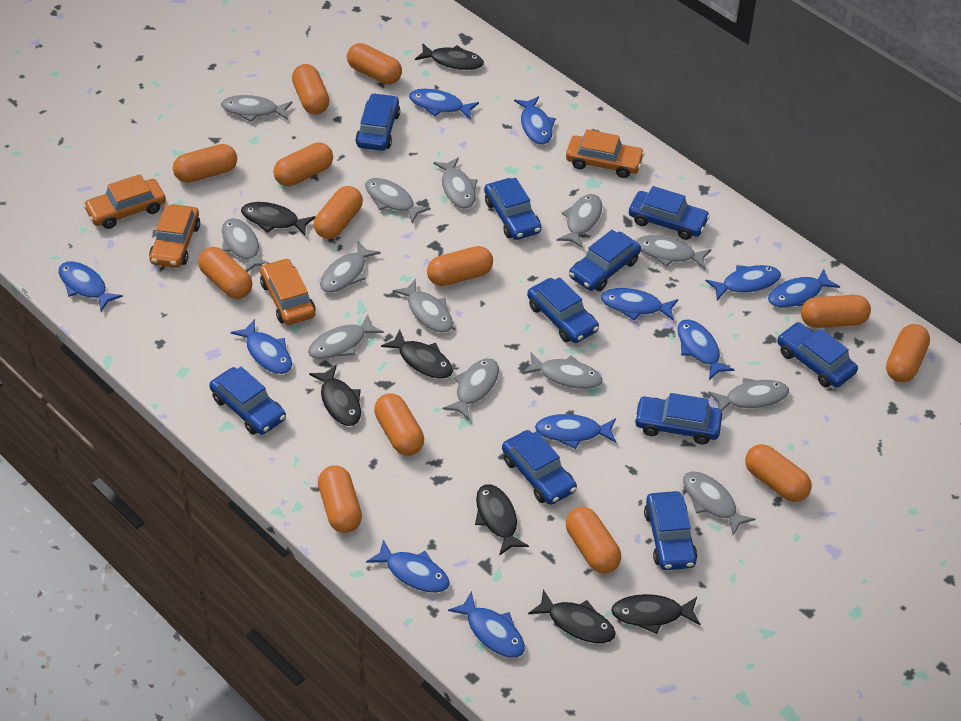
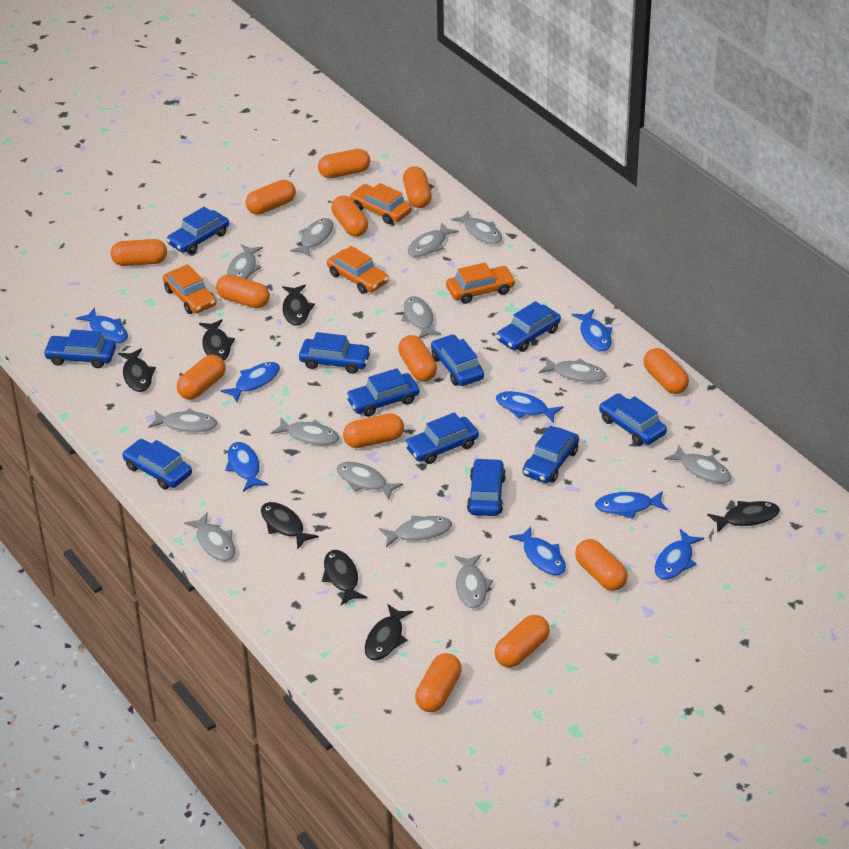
blue car: [209,367,286,435] [355,93,400,151] [485,178,542,240] [502,430,577,505] [527,277,599,343] [569,230,641,291] [629,186,710,240] [634,393,722,445] [644,491,698,570] [777,322,858,387] = 10 -> [43,329,116,368] [122,439,192,490] [167,207,229,254] [299,332,371,374] [346,368,419,417] [404,412,479,464] [431,334,484,386] [467,458,506,516] [496,301,561,352] [523,426,579,483] [599,393,667,445] = 11
blue fish: [58,262,123,311] [231,319,292,374] [366,539,450,593] [409,89,479,120] [448,591,525,658] [514,96,556,145] [535,414,617,449] [601,288,678,321] [677,319,734,380] [706,265,781,300] [768,269,840,307] = 11 -> [76,307,128,343] [220,362,280,402] [225,442,268,492] [496,391,563,423] [509,526,566,576] [572,309,612,351] [595,491,668,519] [655,529,704,580] = 8

